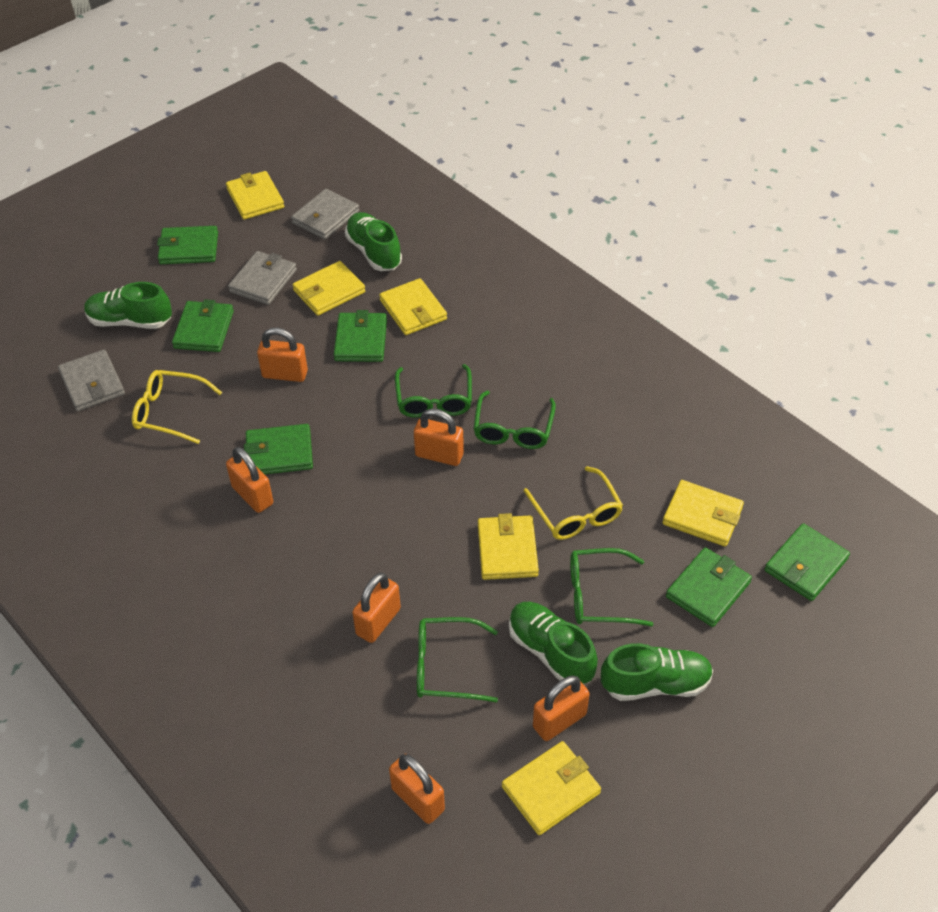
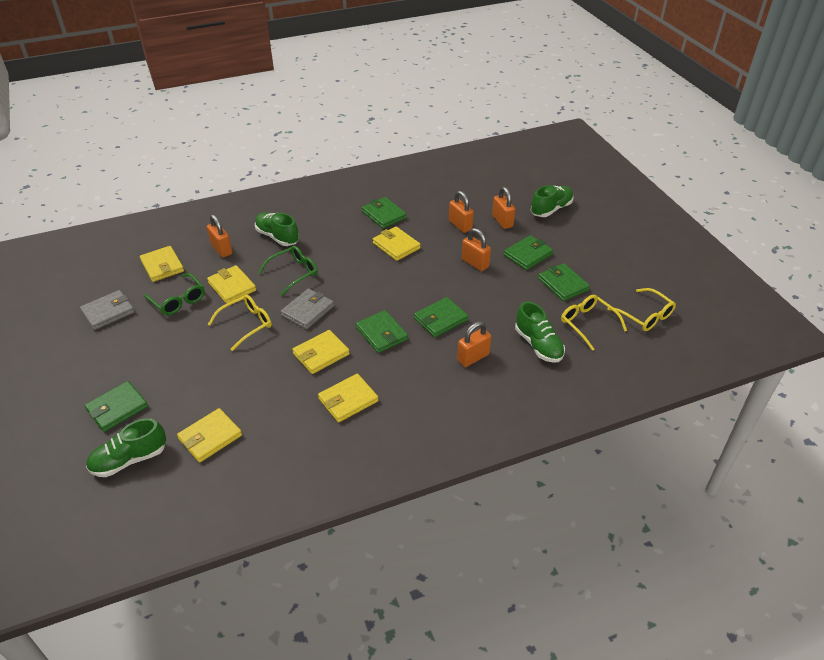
green glasses: [395,364,472,418] [417,617,498,703] [474,391,556,449] [570,548,653,626] = 4 -> [143,273,205,315] [258,246,318,296] = 2
grey wallet: [58,349,125,411] [228,251,297,305] [291,189,359,240] = 3 -> [80,290,135,330] [281,288,334,329] = 2
orange padlock: [226,447,273,513] [257,328,308,382] [352,573,401,643] [389,754,445,824] [414,408,464,466] [533,675,590,741] = 6 -> [207,214,232,257] [449,191,474,233] [457,321,491,367] [462,228,491,271] [492,187,515,229] = 5
yellow glasses: [132,370,222,444] [524,466,623,540] = 2 -> [208,295,272,351] [561,295,627,351] [607,288,676,331] = 3

